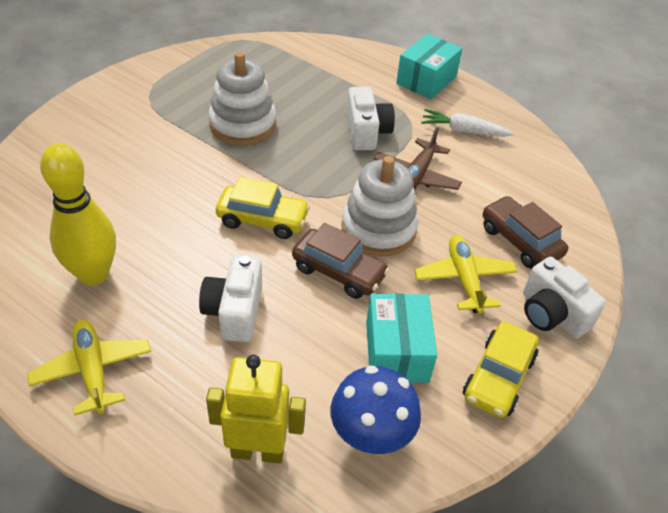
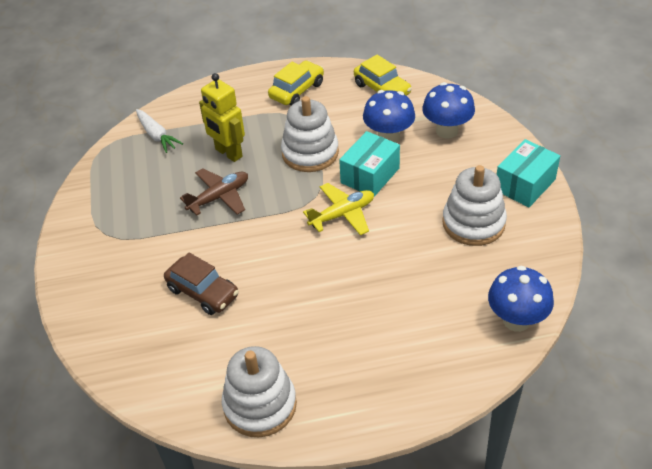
blue mushroom: [331,365,421,454] = 1 -> [363,90,415,143] [422,82,475,138] [488,266,554,332] = 3
brown car: [292,223,390,299] [483,196,568,268] = 2 -> [164,253,239,315] = 1
white camera: [199,255,262,342] [347,87,395,150] [523,257,606,339] = 3 -> none = 0
white stacking toy: [208,52,276,145] [341,156,419,256] = 2 -> [222,346,297,437] [281,96,339,172] [442,165,507,246] = 3
yellow bowling pin: [40,143,116,285] = 1 -> none = 0
yellow plane: [27,320,151,416] [414,235,518,314] = 2 -> [303,183,374,235] = 1

